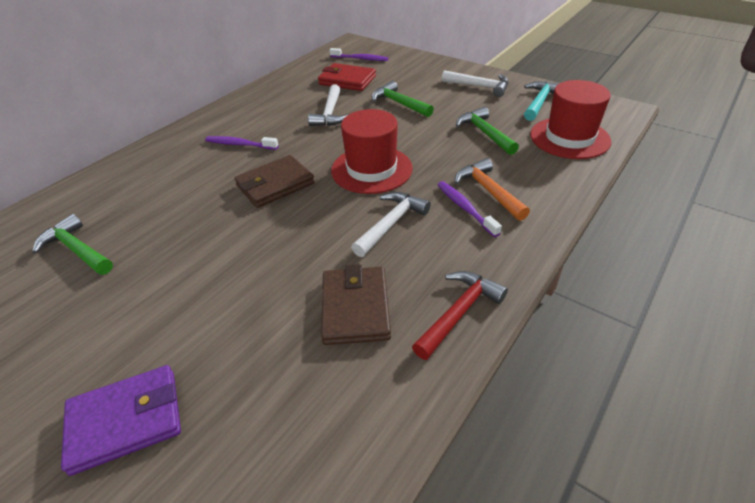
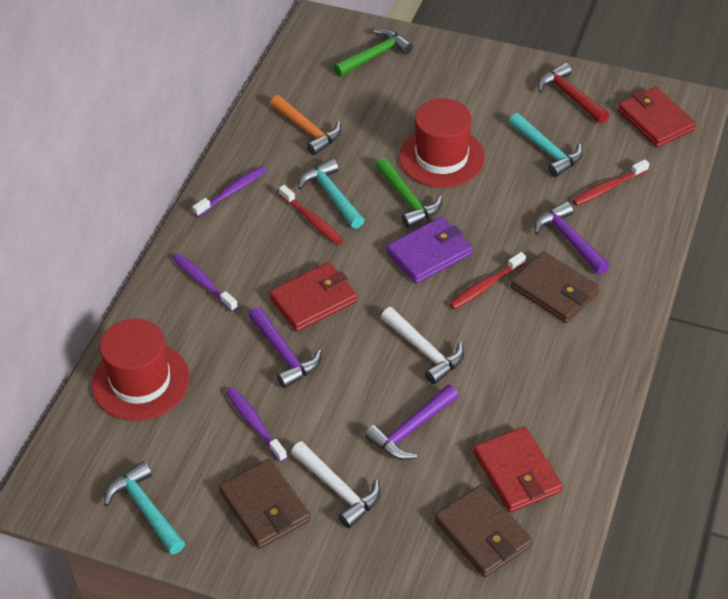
brown wallet: [234,155,315,208] [321,264,391,345] = 2 -> [219,459,310,549] [435,485,533,577] [510,251,600,323] = 3
green hammer: [32,214,113,275] [372,81,434,117] [456,107,519,155] = 3 -> [333,29,413,77] [375,157,442,228] = 2
purple hammer: none = 0 -> [248,307,322,388] [365,385,458,460] [534,201,610,275] = 3
red toothbrush: none = 0 -> [279,185,343,245] [449,252,526,309] [572,159,649,206] = 3
red wallet: [318,63,376,91] = 1 -> [269,262,357,332] [473,426,563,512] [618,87,696,147] = 3
turquoise hammer: [524,81,559,121] = 1 -> [104,461,185,554] [298,158,364,229] [509,113,583,177] = 3
white hammer: [308,85,348,126] [351,192,431,257] [442,70,509,97] = 3 -> [291,441,381,528] [381,307,464,384] = 2

